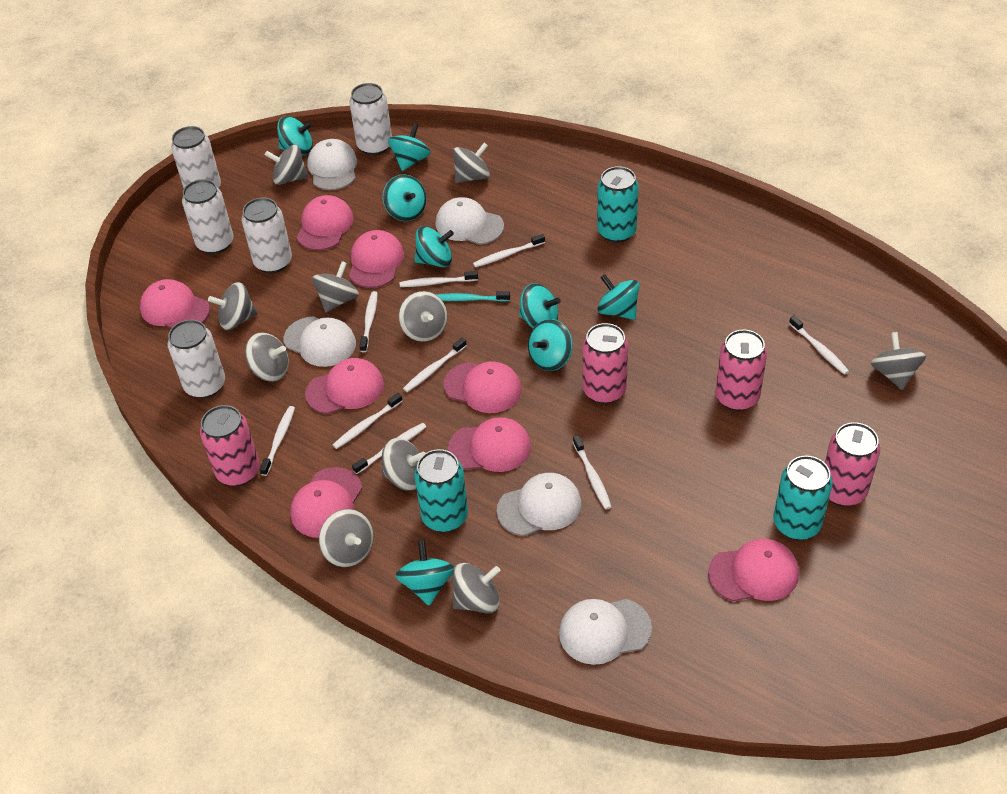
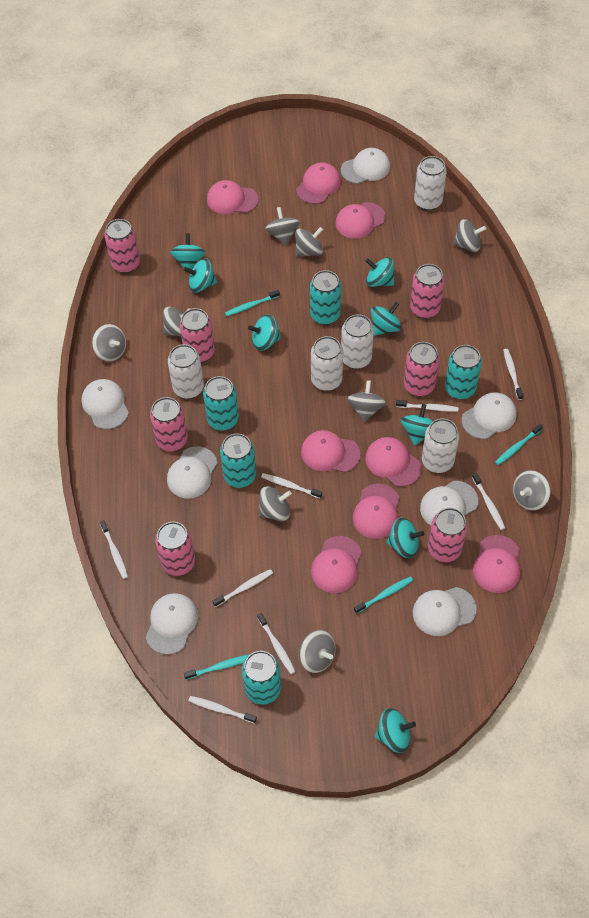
grey spinning top: [208,282,258,330] [245,332,289,382] [265,145,308,185] [312,261,359,312] [319,509,373,567] [382,438,425,491] [399,291,447,342] [453,143,490,183] [453,563,500,614] [871,332,926,390] = 10 -> [92,324,126,362] [163,307,190,337] [258,486,292,522] [265,207,299,245] [295,227,323,257] [299,630,336,673] [347,380,386,422] [453,219,486,252] [513,470,551,511] = 9
pink can: [200,405,260,486] [582,323,628,404] [715,330,767,411] [825,422,880,506] = 4 -> [104,219,140,273] [150,397,188,451] [155,522,195,576] [179,308,215,362] [404,342,439,396] [410,264,444,319] [428,508,468,562] = 7
turquoise can: [414,449,468,532] [597,166,639,243] [773,456,833,540] = 3 -> [203,376,239,431] [220,433,256,488] [242,651,281,705] [310,270,341,325] [445,345,482,399] = 5
turquoise toothbrush: [436,291,510,302] = 1 -> [184,654,250,680] [225,290,280,316] [354,576,413,614] [495,424,543,465] = 4
white cap: [284,316,356,367] [307,139,357,190] [435,197,504,245] [497,473,581,536] [559,599,652,665] = 5 -> [82,379,129,429] [146,593,198,655] [167,446,217,498] [341,148,390,184] [413,587,476,636] [420,481,478,525] [462,392,517,439] = 7
white toothbrush: [260,406,295,476] [333,393,402,449] [352,423,426,474] [360,291,378,352] [400,271,478,287] [403,338,467,392] [473,234,545,268] [573,435,612,510] [789,316,849,375] = 9 -> [100,520,128,579] [188,696,257,723] [213,569,273,607] [257,613,296,674] [261,473,322,499] [396,400,458,412] [472,473,505,530] [504,349,523,400] = 8

